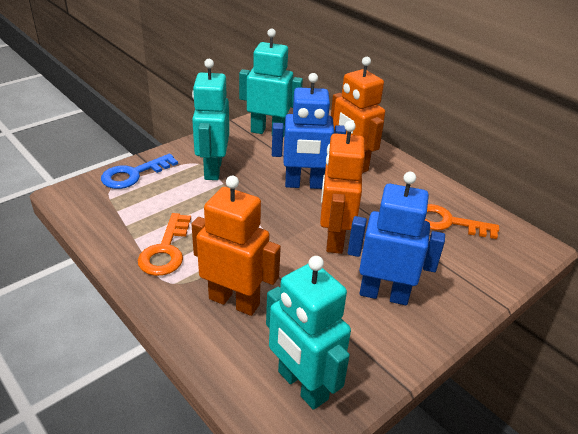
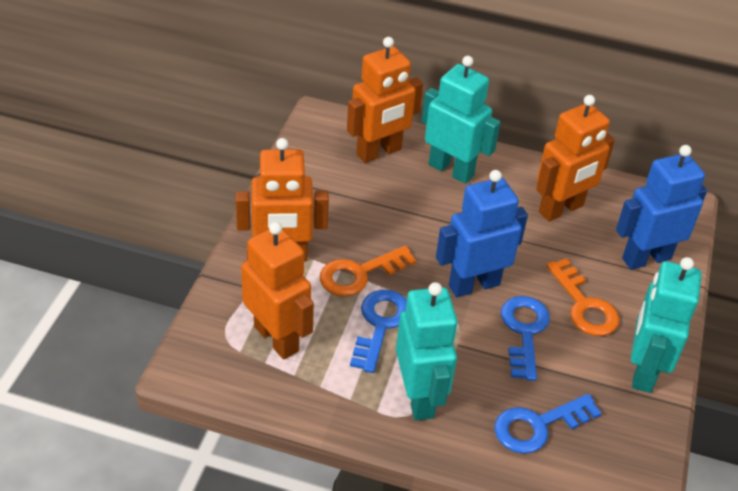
blue key: [101,154,178,189] = 1 -> [350,290,407,373] [494,394,602,454] [501,296,550,381] = 3
orange robot: [191,176,281,316] [320,121,365,254] [331,57,385,173] = 3 -> [236,138,329,261] [241,222,314,359] [347,37,423,163] [536,95,615,222] = 4

